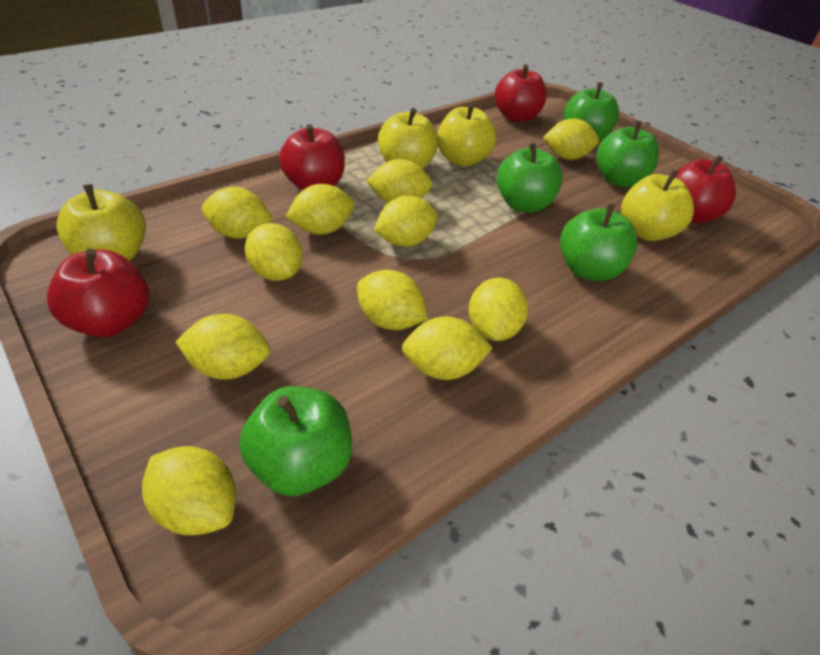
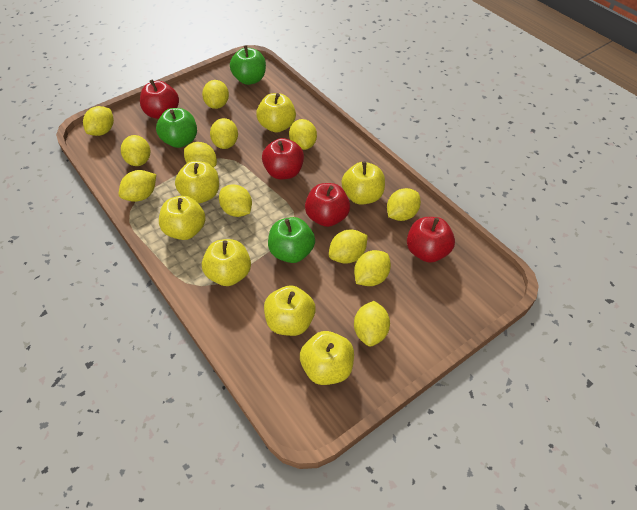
green apple: [239,386,352,496] [497,142,563,213] [560,203,638,281] [564,82,619,141] [596,121,659,187] = 5 -> [156,108,197,148] [230,45,266,85] [268,217,315,263] = 3
yellow apple: [56,184,146,261] [378,108,439,169] [437,103,496,167] [621,169,694,241] = 4 -> [159,195,206,240] [175,161,219,203] [202,239,251,286] [256,93,296,133] [264,285,316,336] [300,331,354,385] [341,161,385,205] = 7
yellow lemon: [142,446,236,536] [176,314,270,380] [202,187,273,239] [245,223,303,281] [285,184,354,235] [357,270,428,330] [366,159,433,203] [374,196,438,247] [402,316,493,380] [469,278,528,341] [543,119,599,160] = 11 -> [83,106,114,136] [119,170,156,202] [121,135,150,166] [184,142,217,167] [202,80,229,109] [210,118,238,149] [219,184,252,217] [289,119,317,150] [329,230,368,264] [354,250,391,286] [354,301,390,347] [387,188,421,221] = 12

